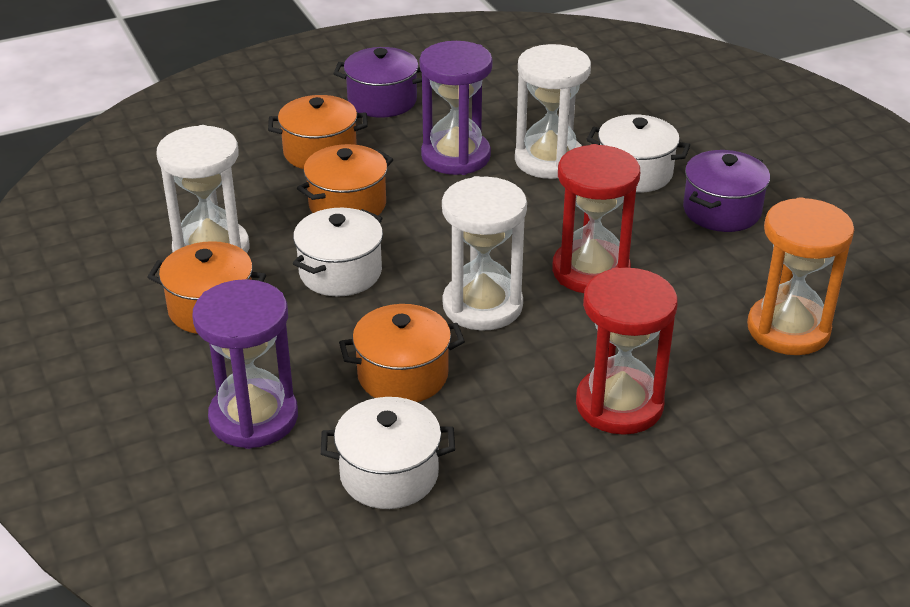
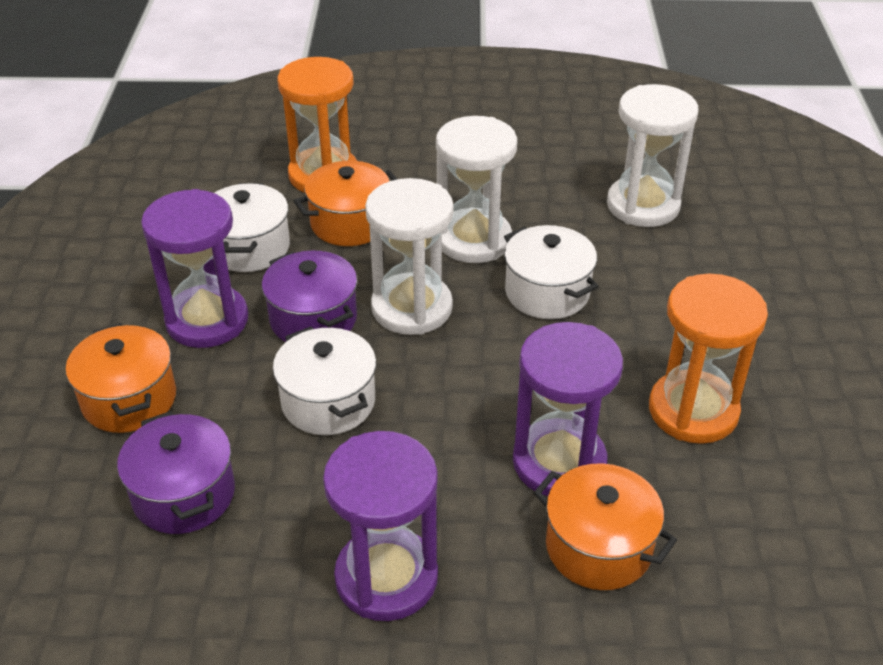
orange hourglass: [747,197,854,355] = 1 -> [277,57,357,193] [649,274,768,444] = 2
orange pot: [147,241,266,334] [268,95,368,169] [297,144,393,215] [339,304,465,402] = 4 -> [66,323,176,433] [294,161,397,246] [534,463,677,590] = 3
purple hourglass: [192,279,298,449] [419,41,493,175] = 2 -> [141,189,248,348] [323,431,438,621] [513,322,623,496] = 3
red hourglass: [552,144,640,293] [576,268,678,435] = 2 -> none = 0

